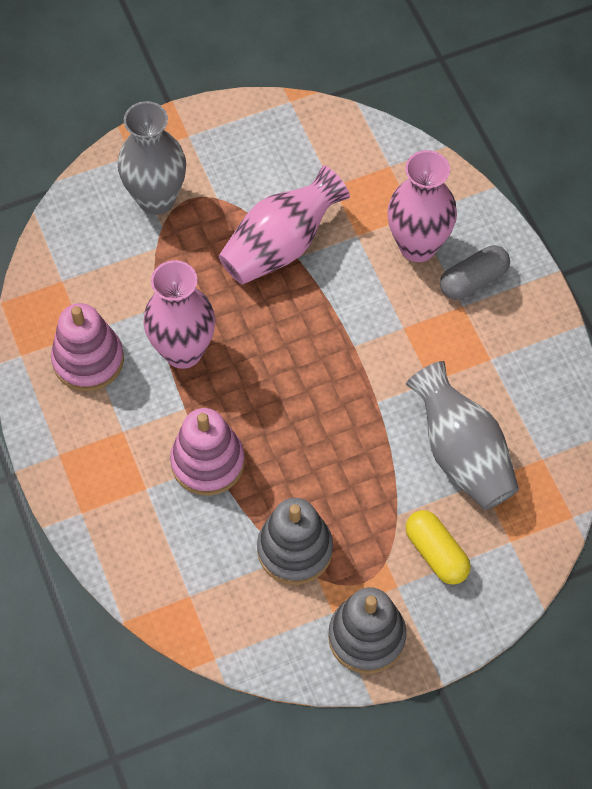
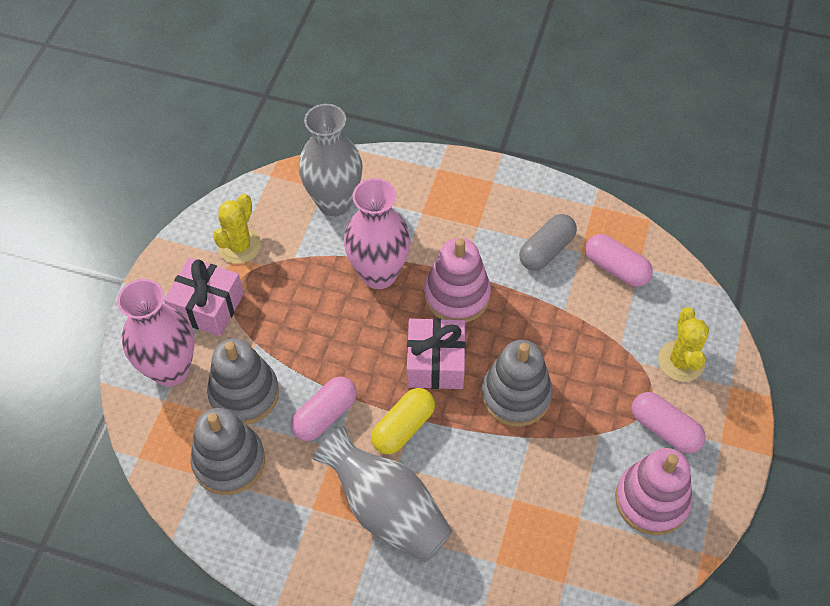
grey stacking toy: [257,498,333,585] [328,587,406,674] = 2 -> [191,408,265,495] [207,338,279,425] [481,340,553,427] = 3
pink capsule: none = 0 -> [291,377,357,441] [585,234,653,287] [632,392,706,454] = 3
pink gift: none = 0 -> [164,257,244,336] [407,318,466,389] = 2
pink vase: [143,260,215,369] [219,165,350,285] [387,150,457,262] = 3 -> [117,279,195,387] [344,178,411,289] = 2
yellow cactus: none = 0 -> [213,194,261,264] [658,307,709,382] = 2

